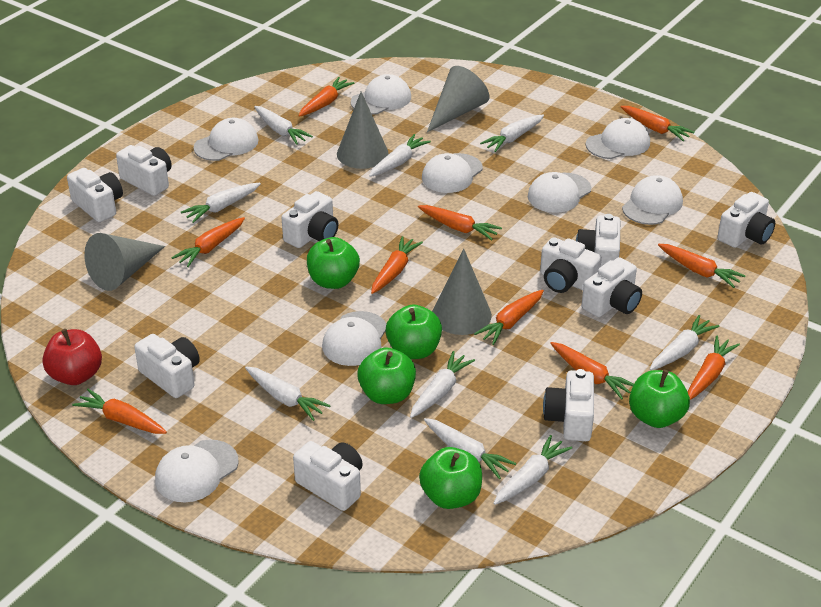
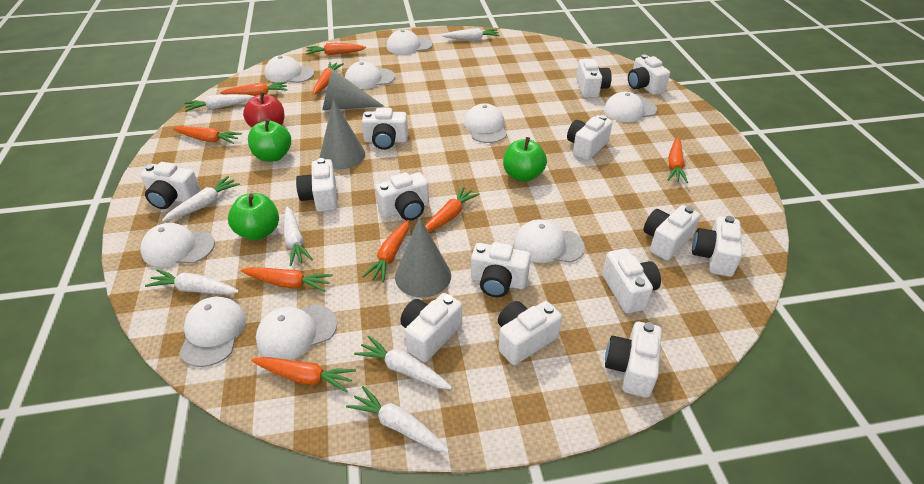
green apple: [307,237,360,289] [357,348,416,404] [385,305,442,359] [419,447,482,509] [629,370,690,428] = 5 -> [228,193,279,240] [248,119,291,162] [503,137,547,182] = 3
grey cone: [84,233,165,291] [337,92,389,169] [427,66,489,132] [432,248,492,335] = 4 -> [320,99,365,169] [322,69,384,110] [395,217,451,298] = 3
orange carrot: [72,389,167,434] [171,217,245,267] [298,77,355,117] [371,236,423,294] [418,205,502,241] [474,290,544,345] [550,342,634,400] [621,106,695,141] [658,244,746,288] [688,336,740,400] = 10 -> [173,126,242,144] [220,82,287,96] [241,267,333,292] [251,357,356,393] [306,43,366,55] [313,62,344,94] [362,220,409,283] [425,186,480,232] [668,137,688,183] = 9
white camera: [67,168,123,222] [116,145,172,196] [134,334,200,398] [282,191,338,248] [293,441,363,511] [540,237,602,293] [543,369,594,441] [576,214,620,266] [582,257,642,317] [718,192,775,248] = 10 -> [140,162,201,209] [296,158,337,212] [362,108,408,150] [375,172,429,221] [400,293,462,362] [471,242,531,297] [498,301,562,365] [567,115,613,161] [576,59,612,98] [602,249,661,314] [605,322,662,398] [628,54,670,95] [643,205,700,261] [692,216,743,277] = 14
white cap: [155,440,239,502] [193,118,258,161] [322,311,386,366] [351,74,411,115] [422,153,483,193] [528,172,591,213] [586,118,650,159] [622,175,683,225] = 8 -> [141,223,215,267] [179,297,246,367] [256,304,337,360] [265,55,314,83] [345,61,395,89] [386,29,433,55] [464,103,507,143] [514,219,585,263] [604,92,657,122] = 9
white carrot: [181,183,261,223] [245,366,331,421] [254,106,313,145] [369,134,431,177] [410,351,475,418] [424,418,516,479] [480,115,544,152] [493,435,572,505] [650,315,719,370] = 9 -> [145,269,239,295] [162,176,240,221] [185,94,254,112] [283,207,313,266] [346,386,449,452] [354,335,452,389] [442,28,500,40] = 7

